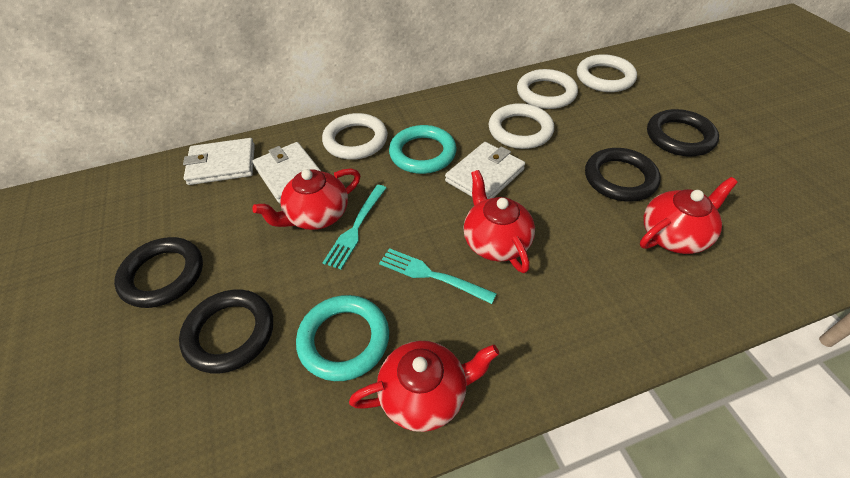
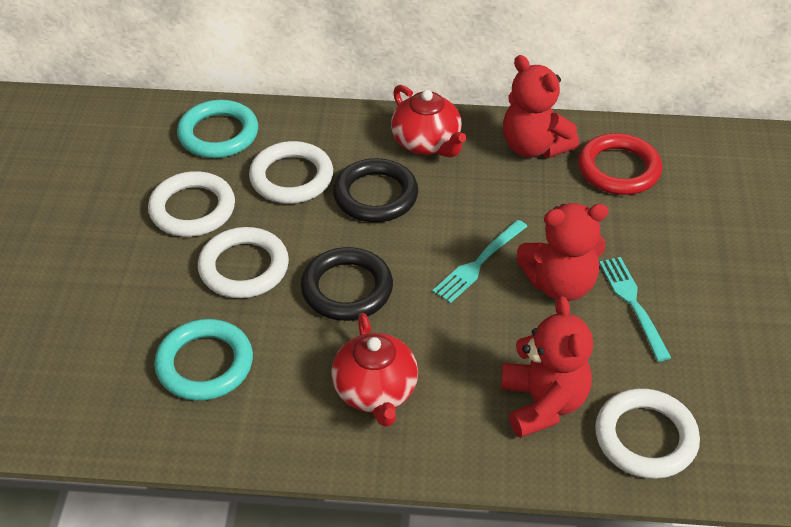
black ring: [114,237,203,308] [179,289,273,373] [585,148,661,202] [647,109,719,156] = 4 -> [301,247,393,321] [333,158,418,222] = 2
red ring: none = 0 -> [578,133,662,195] = 1
red teapot: [252,168,360,230] [349,341,499,432] [463,170,535,273] [640,177,738,254] = 4 -> [331,313,418,427] [391,85,466,157] = 2
red teddy bear: none = 0 -> [501,296,593,438] [503,55,579,158] [516,203,609,301] = 3
white wallet: [183,138,255,185] [253,142,321,203] [445,142,525,199] = 3 -> none = 0

